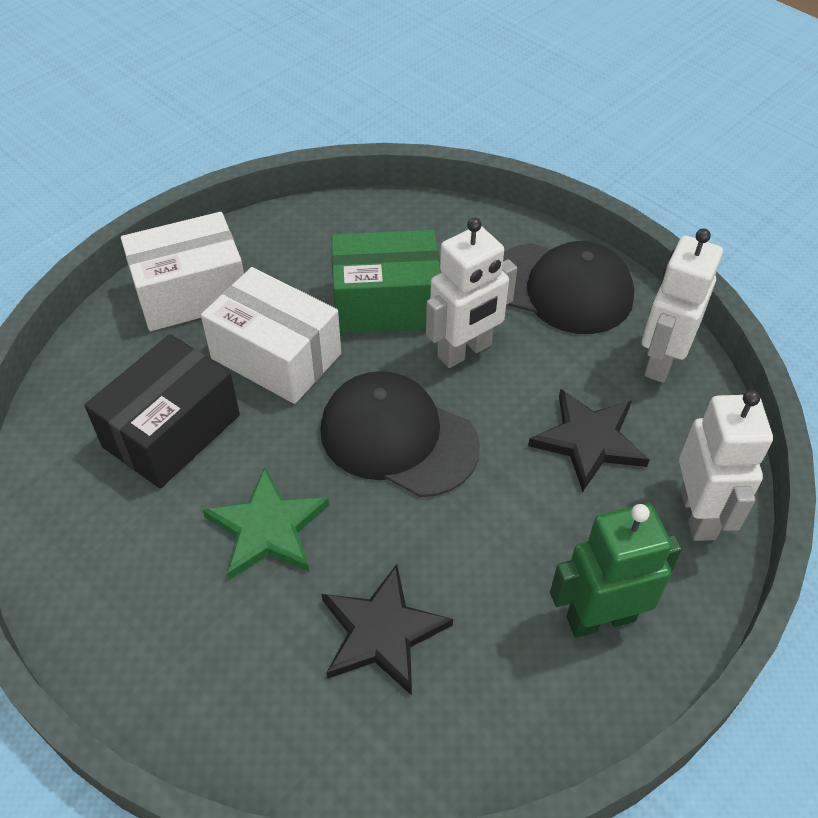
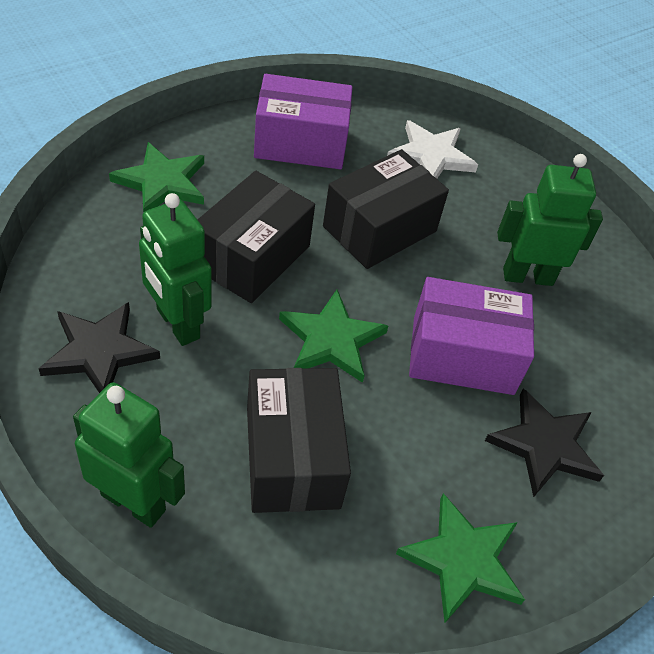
black box: [84,334,240,488] = 1 -> [197,171,315,303] [247,368,351,513] [323,149,449,269] = 3
black cap: [320,371,480,497] [503,241,634,334] = 2 -> none = 0
green box: [331,230,441,333] = 1 -> none = 0
green robot: [550,503,682,638] = 1 -> [73,382,185,528] [139,193,212,346] [497,154,603,286] = 3
green star: [203,466,329,580] = 1 -> [109,142,204,213] [279,290,388,383] [396,493,525,623] = 3
purple box: none = 0 -> [254,74,353,169] [409,277,534,395] = 2
white box: [121,212,244,331] [201,267,341,404] = 2 -> none = 0
white robot: [426,217,517,368] [642,228,723,383] [679,390,773,541] = 3 -> none = 0
white star: none = 0 -> [387,120,478,179] = 1

